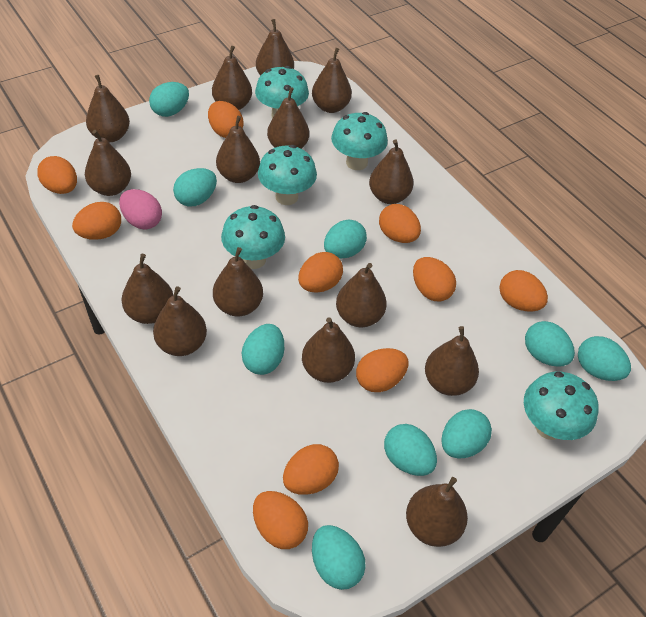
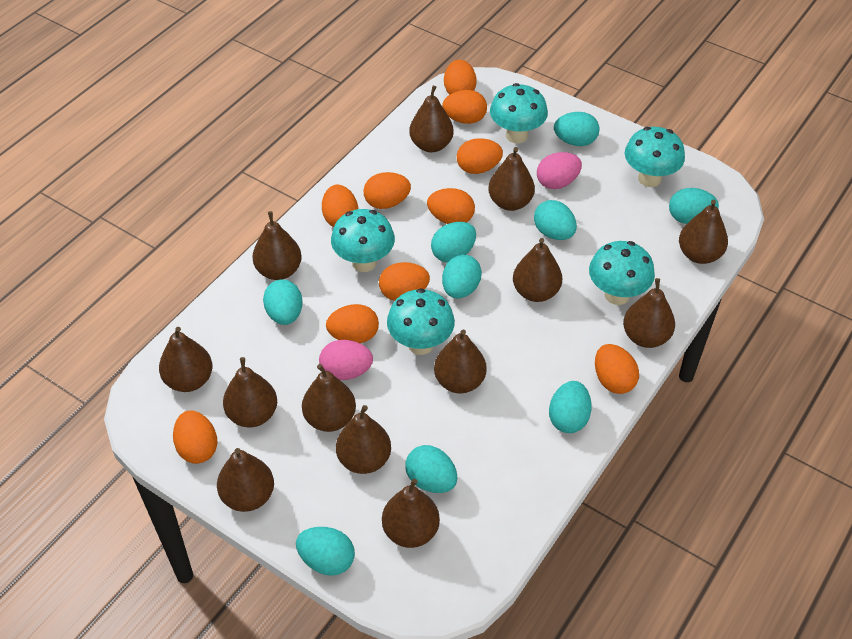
brown pear: [85,130,131,196] [86,75,130,142] [122,254,173,324] [153,286,207,356] [212,46,252,110] [213,247,263,317] [216,116,260,183] [256,19,294,76] [267,87,309,149] [302,317,355,383] [312,48,352,113] [336,263,387,327] [369,139,414,204] [406,477,468,547] [425,326,479,396] = 15 -> [159,327,213,392] [217,448,274,512] [223,357,277,428] [252,211,302,280] [302,364,356,432] [336,405,391,474] [382,479,440,548] [409,86,454,152] [434,330,487,393] [489,147,535,211] [513,238,562,302] [623,278,675,348] [679,200,728,264] = 13
pink egg: [119,189,162,229] = 1 -> [319,340,373,380] [537,152,582,189] = 2

